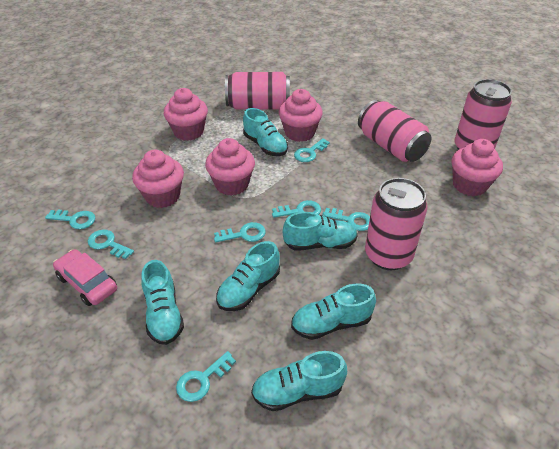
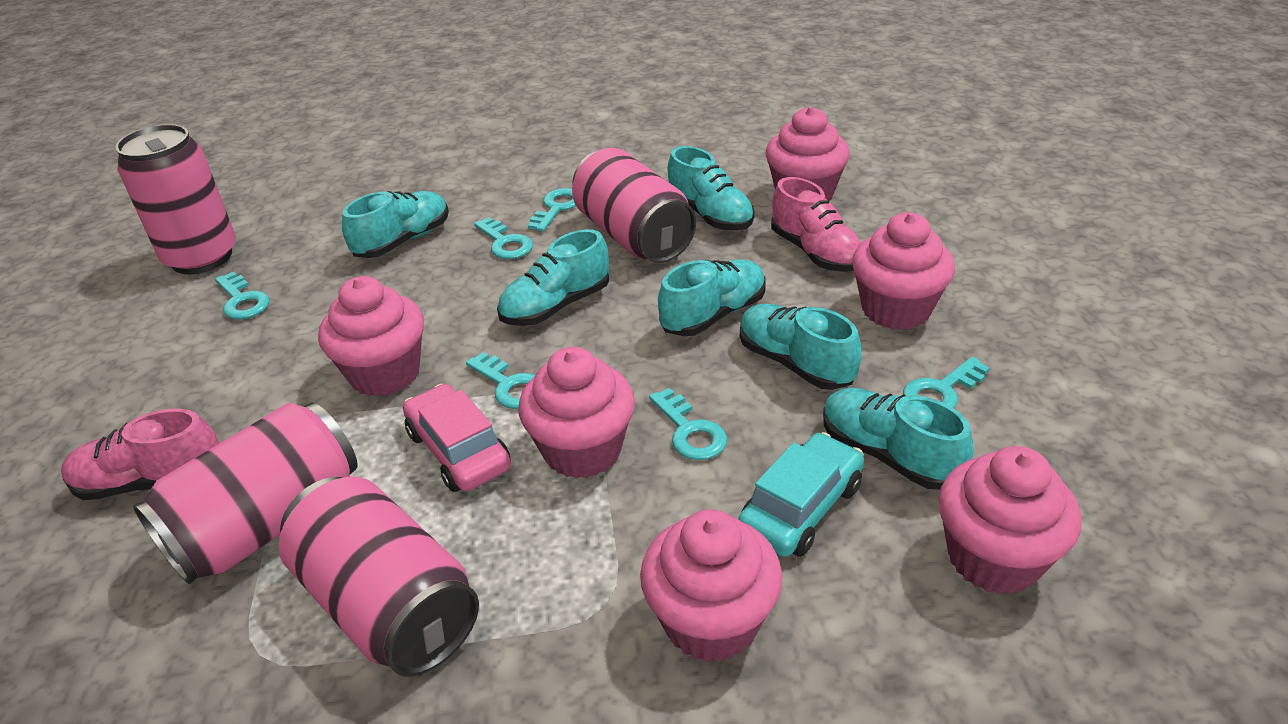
pink cupcake: [132,150,184,208] [164,88,208,141] [205,138,255,196] [279,89,323,142] [451,139,503,196] = 5 -> [318,276,424,397] [518,347,635,479] [640,509,783,662] [765,107,850,201] [852,212,955,330] [938,446,1081,594] = 6
pink shoe: none = 0 -> [61,408,219,500] [771,177,861,272] = 2
turquoise car: none = 0 -> [738,432,864,557] = 1
turquoise key: [45,210,95,229] [88,229,134,259] [176,351,236,402] [214,222,266,243] [272,200,321,218] [294,138,330,162] [322,208,370,231] = 7 -> [215,272,270,319] [466,352,535,409] [474,217,533,259] [528,188,576,232] [649,388,727,460] [903,357,990,408] = 6

